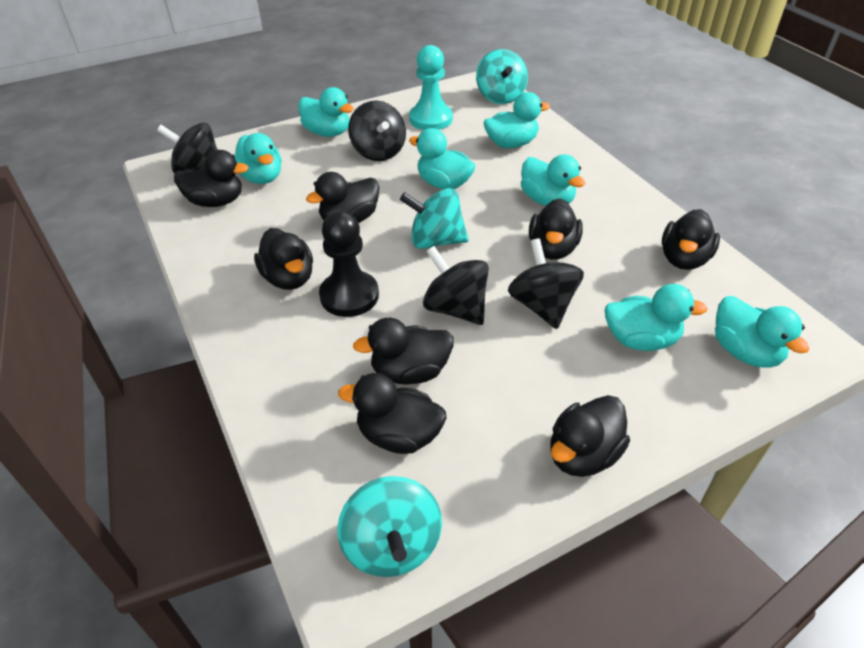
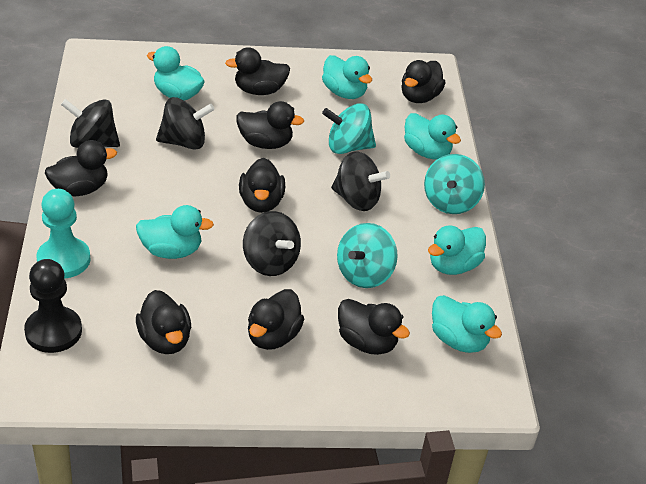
turquoise duck: [235,133,282,184] [298,87,354,137] [409,128,476,189] [483,92,550,148] [521,154,585,206] [605,284,707,351] [715,296,809,368] = 7 -> [136,205,214,259] [147,46,205,100] [322,55,372,99] [404,113,461,159] [428,225,486,275] [432,295,502,353] = 6

